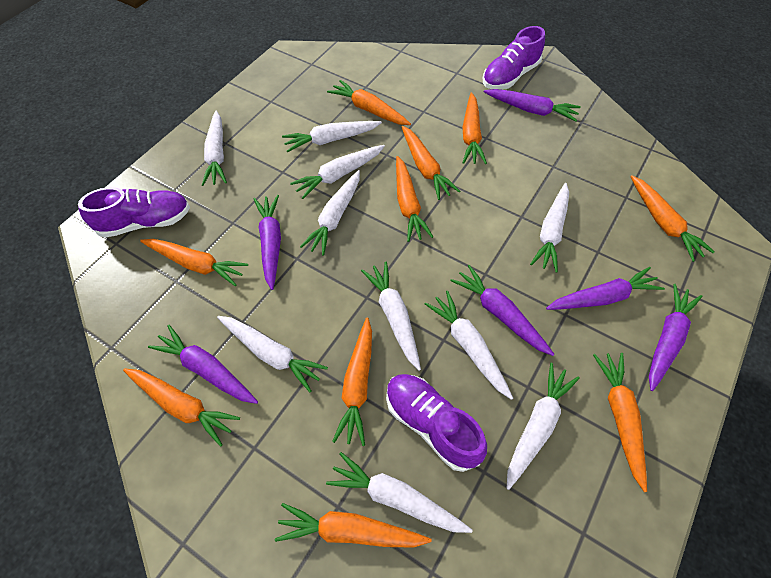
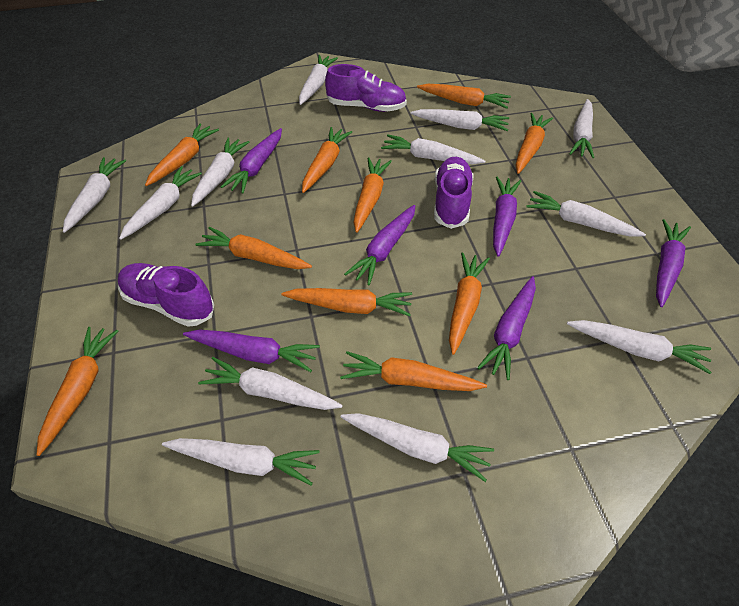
white carrot: [202,111,227,186] [217,316,328,392] [282,121,382,153] [290,145,385,199] [300,170,360,256] [326,452,473,533] [361,262,421,371] [425,291,513,400] [506,363,580,490] [530,183,569,272] = 10 -> [63,157,126,233] [119,166,202,240] [162,438,320,486] [191,137,249,207] [198,357,342,410] [299,55,338,105] [341,413,494,482] [381,135,485,165] [410,109,509,131] [526,191,646,237] [567,320,712,374] [569,99,594,159] = 12

